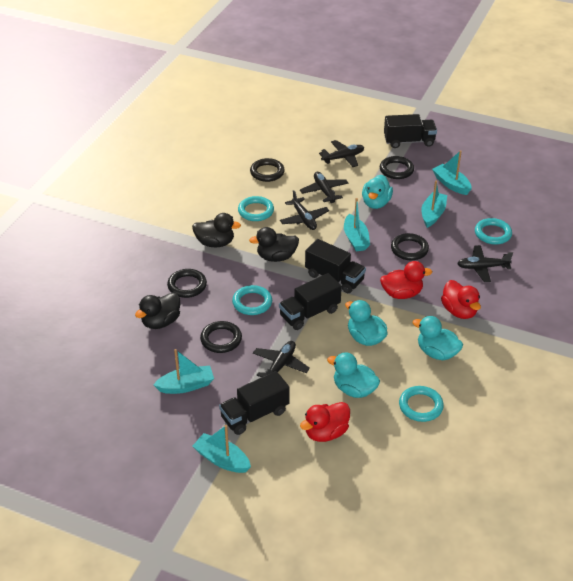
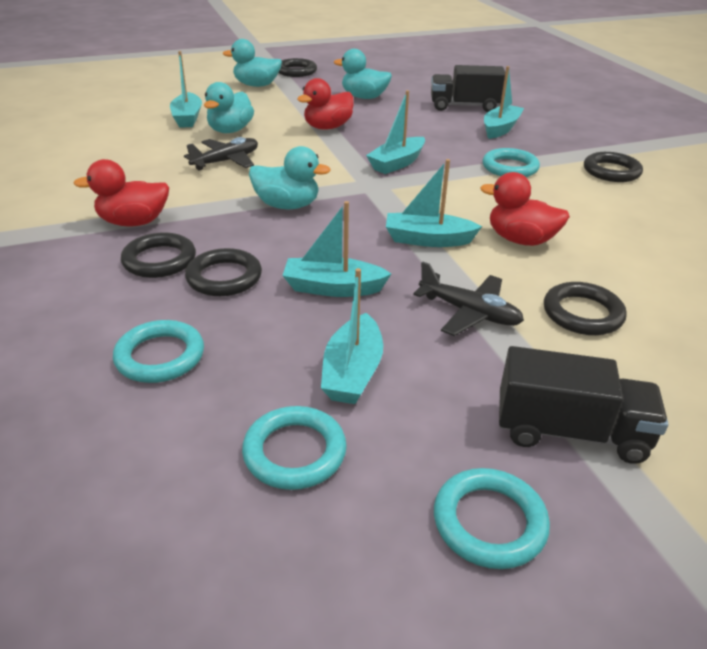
black duck: [135,292,180,329] [192,213,241,247] [249,227,299,262] = 3 -> none = 0
black plane: [253,341,310,377] [280,190,329,230] [300,172,348,203] [319,140,364,167] [457,245,513,282] = 5 -> [184,137,258,171] [413,261,524,336] = 2
black truck: [219,371,289,435] [279,273,342,330] [305,239,366,293] [384,114,437,148] = 4 -> [431,65,505,112] [499,346,668,464] = 2
turquoise boat: [153,349,214,394] [193,425,251,473] [344,198,370,251] [421,181,447,228] [432,150,472,195] = 5 -> [170,51,202,128] [283,201,391,297] [321,268,383,404] [366,90,425,174] [386,159,482,247] [484,66,524,139] = 6

